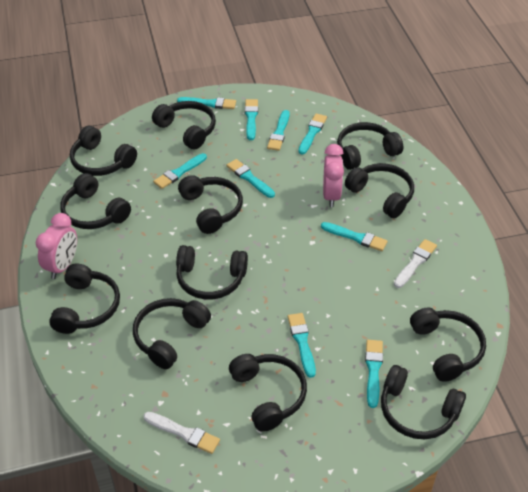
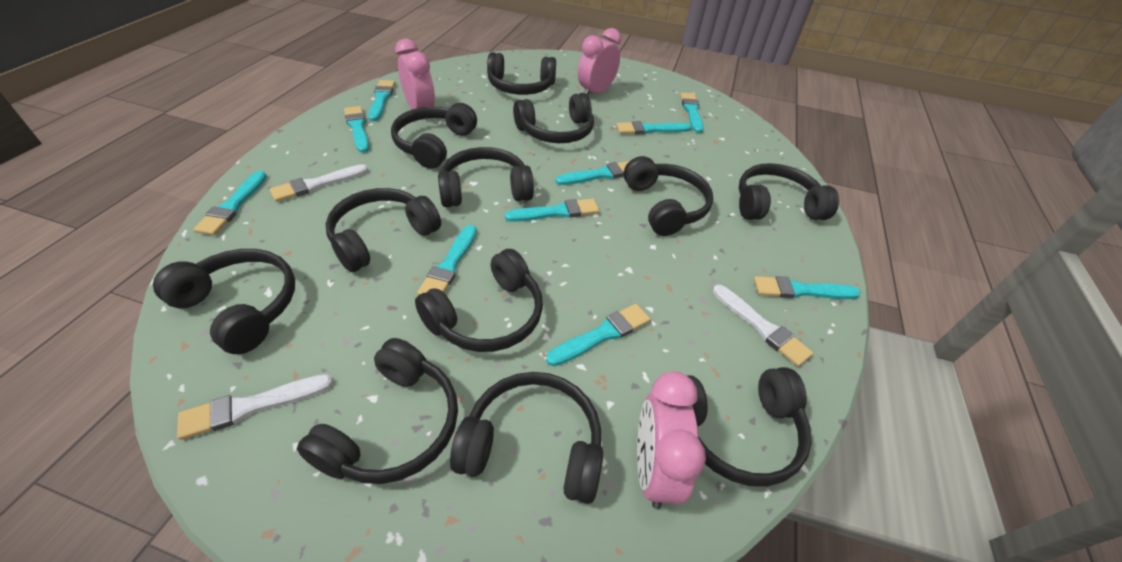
pink clock: [36,213,77,279] [323,144,344,207] = 2 -> [395,39,435,120] [578,28,621,95] [637,371,706,509] = 3
turquoise brush: [153,153,207,189] [177,97,236,109] [227,159,275,198] [245,99,258,140] [267,110,290,151] [288,313,316,378] [298,113,327,154] [321,222,388,251] [365,340,383,408] = 9 -> [193,171,267,235] [344,106,369,153] [368,80,395,121] [417,225,477,295] [505,199,599,222] [546,304,651,366] [555,161,629,185] [616,121,691,134] [680,93,704,133] [754,276,861,299] = 10
white brush: [143,412,220,454] [394,239,437,288] = 2 -> [177,374,333,440] [270,164,368,202] [713,285,813,367] = 3

